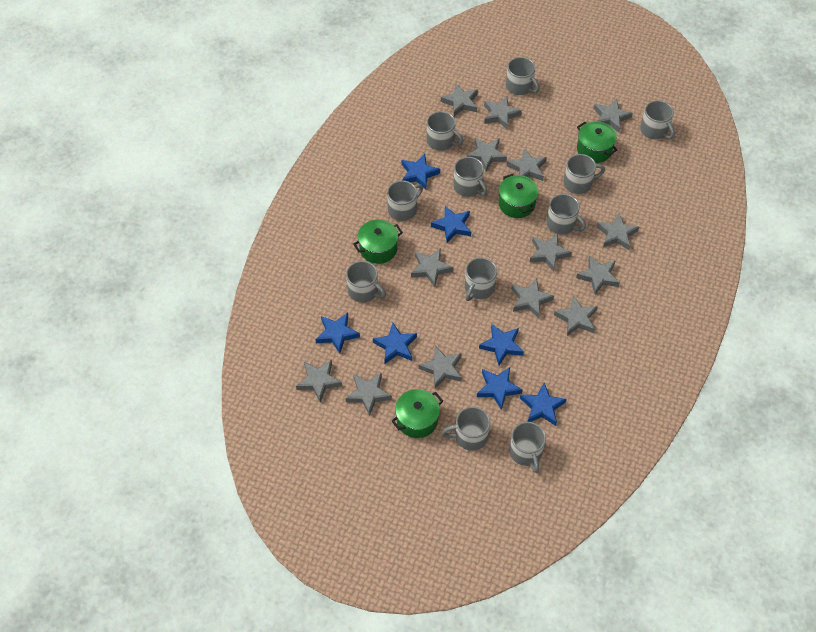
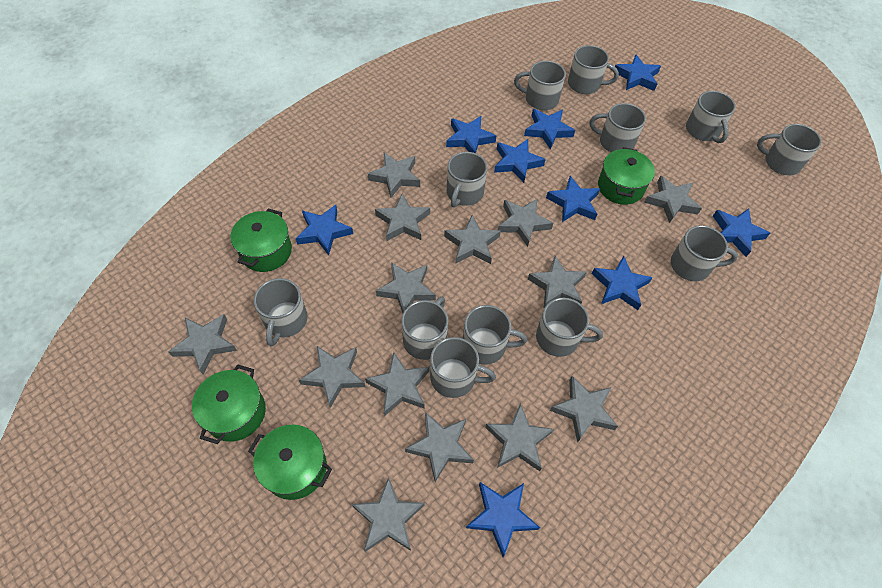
blue star: [315,313,360,353] [373,323,417,364] [402,154,440,189] [431,206,471,243] [477,367,523,410] [479,324,524,365] [520,383,567,426] = 7 -> [295,205,353,255] [446,116,496,153] [466,482,540,557] [494,139,546,183] [524,109,575,150] [546,176,600,222] [592,256,653,310] [615,55,661,91] [713,208,770,257] = 9
grey mug: [346,261,386,303] [387,180,423,221] [427,111,464,151] [442,407,490,451] [453,157,488,197] [465,257,497,301] [506,57,539,95] [509,422,546,473] [546,194,586,235] [563,154,605,194] [640,100,675,139] = 11 -> [254,278,308,346] [401,297,448,360] [430,337,496,398] [447,152,487,208] [463,305,527,365] [514,61,566,110] [536,298,603,357] [568,45,619,94] [590,103,646,152] [671,225,738,281] [686,91,736,143] [757,124,822,175] = 12

